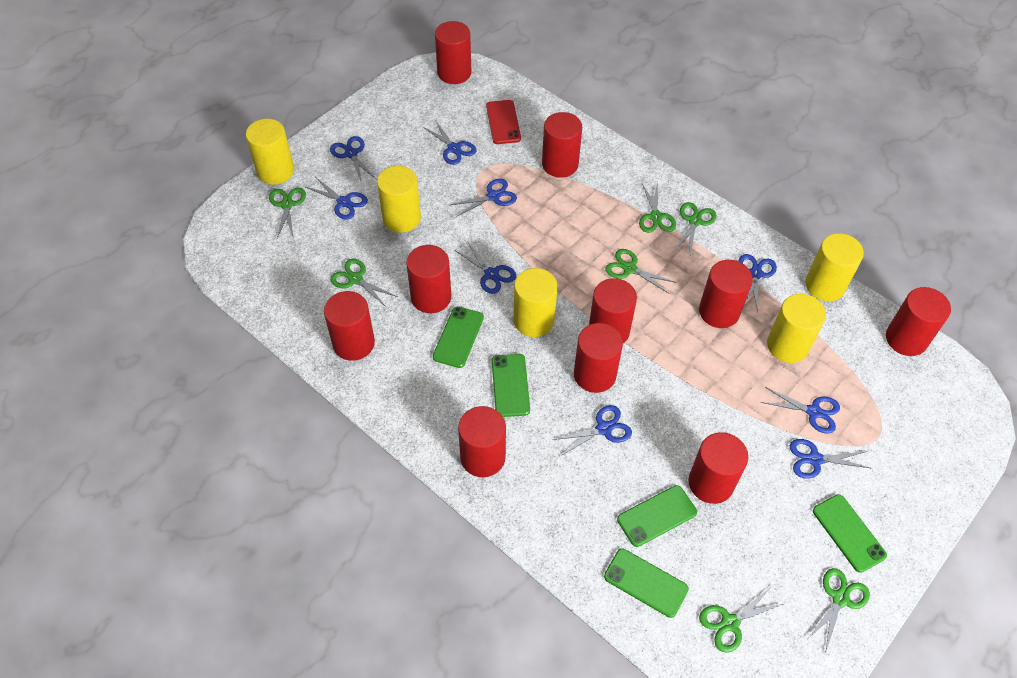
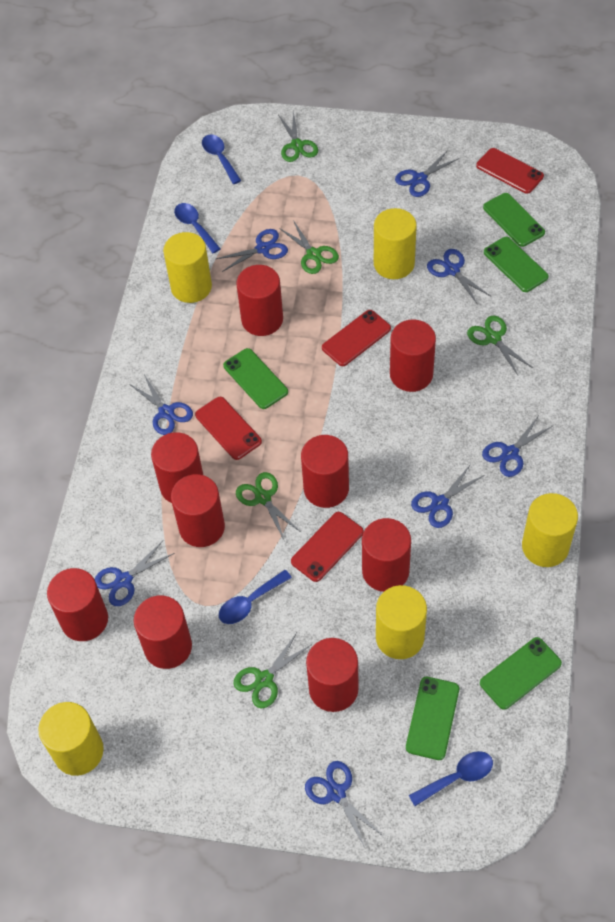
blue scissors: [306,177,368,220] [330,136,376,183] [423,120,476,165] [450,179,517,217] [454,241,516,294] [553,405,632,456] [739,254,777,312] [761,387,840,434] [789,439,870,479] = 9 -> [95,541,175,606] [129,375,193,435] [216,229,288,272] [305,761,383,848] [395,150,460,197] [411,464,485,528] [427,249,490,305] [482,417,554,477] = 8
blue spoon: none = 0 -> [174,203,221,253] [202,134,241,184] [219,570,292,624] [409,751,493,806] = 4
green scissors: [269,188,306,239] [330,259,398,307] [605,249,677,293] [639,182,676,233] [674,202,716,255] [699,586,785,653] [808,568,870,651] = 7 -> [233,634,312,709] [236,472,301,540] [278,111,318,162] [279,220,339,274] [467,316,533,375] = 5
red cylinder: [324,291,375,361] [406,245,451,313] [435,21,471,84] [458,406,506,477] [542,112,582,178] [574,323,623,393] [589,278,637,343] [688,432,748,504] [699,260,753,328] [886,287,951,356] = 10 -> [47,568,108,641] [134,595,192,669] [151,432,203,503] [171,474,225,547] [236,265,283,336] [301,435,349,508] [306,638,359,712] [362,518,411,592] [390,319,436,392] = 9
red phone: [486,100,521,144] = 1 -> [195,397,262,460] [291,512,364,582] [322,310,391,366] [476,148,544,194] = 4

